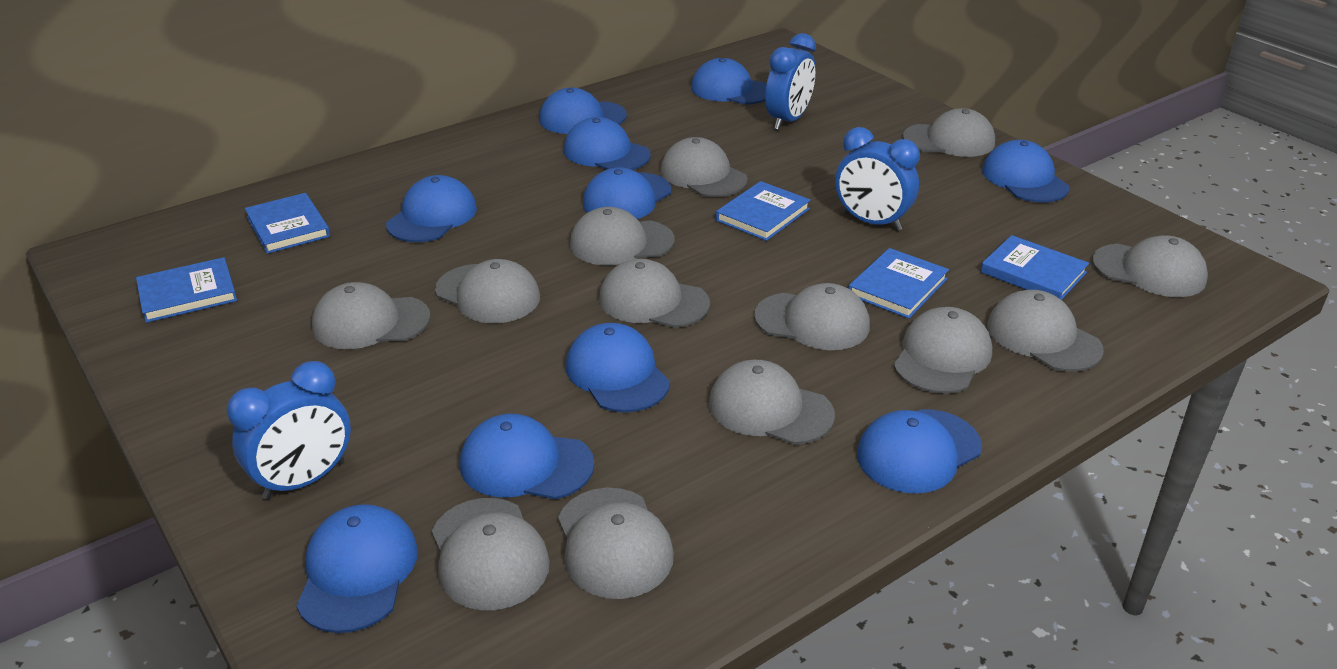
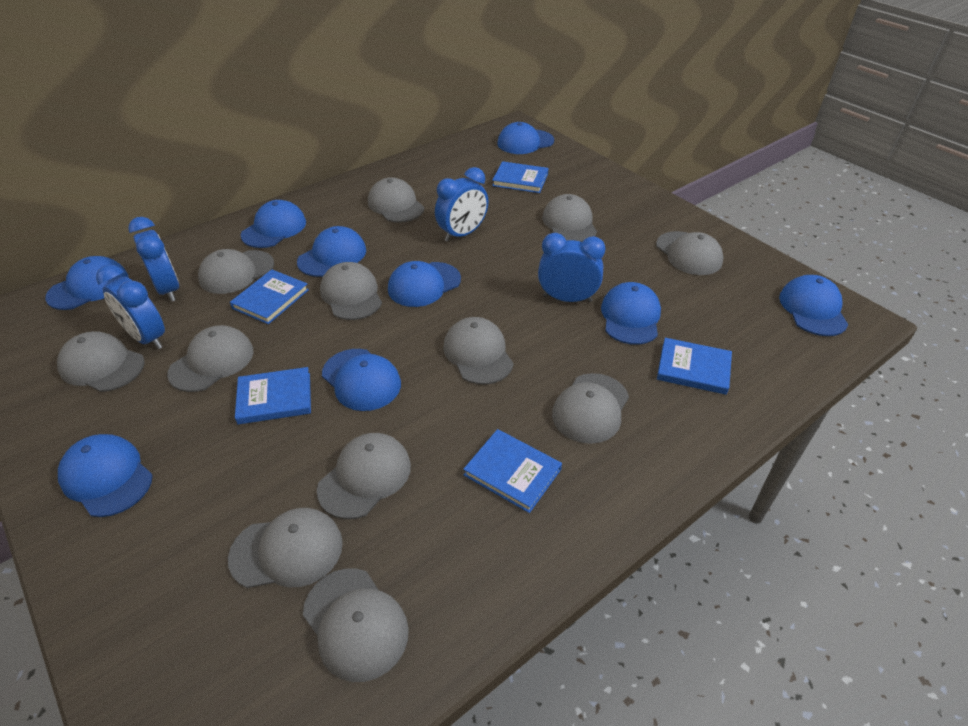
blue cap: [296,504,418,633] [386,175,477,242] [460,414,594,500] [539,88,627,134] [564,117,651,170] [566,323,670,412] [583,168,671,219] [691,58,767,105] [857,409,982,493] [982,140,1069,203] = 10 -> [45,256,128,310] [58,434,153,517] [241,200,306,248] [297,226,366,277] [322,349,401,411] [388,261,461,307] [498,122,554,154] [601,282,661,345] [779,275,848,336] = 9
blue clock: [227,361,351,500] [765,33,816,130] [835,127,920,231] = 3 -> [96,265,165,349] [128,217,179,302] [435,167,488,242] [538,233,605,302] = 4
grey cap: [312,282,431,349] [432,498,550,610] [435,259,540,323] [558,488,674,599] [570,207,675,265] [599,259,710,328] [661,137,748,197] [709,359,835,445] [754,283,870,350] [893,307,992,394] [903,108,995,157] [987,290,1104,372] [1092,235,1208,297] = 13 -> [57,331,145,392] [167,325,253,392] [198,249,274,294] [228,508,343,588] [303,568,409,682] [317,433,411,519] [320,262,382,320] [368,177,424,223] [443,317,514,385] [542,194,597,242] [552,373,629,444] [656,231,723,275] = 12

